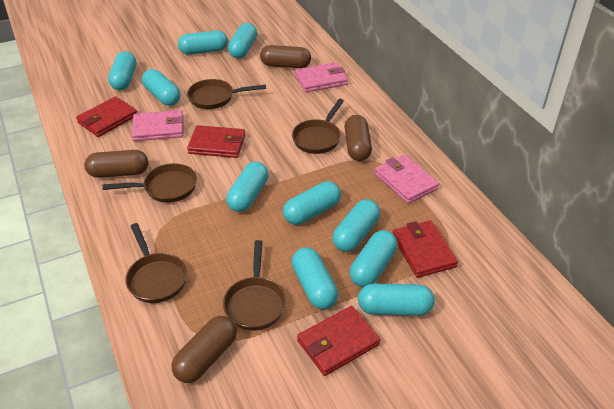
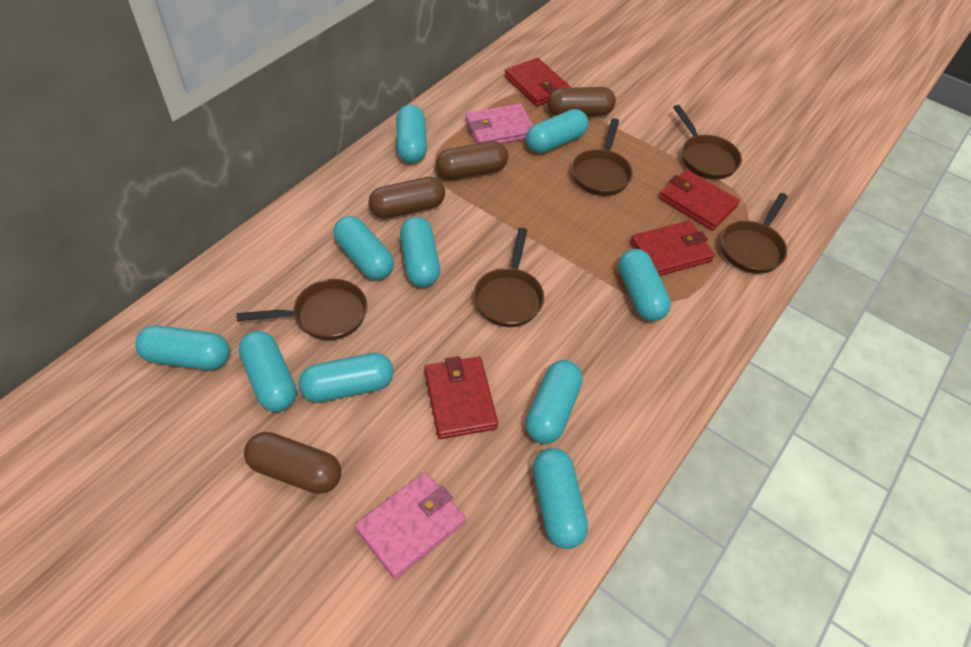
pink wallet: [132,110,184,141] [295,62,348,93] [374,155,439,204] = 3 -> [355,472,466,579] [465,104,534,144] = 2

